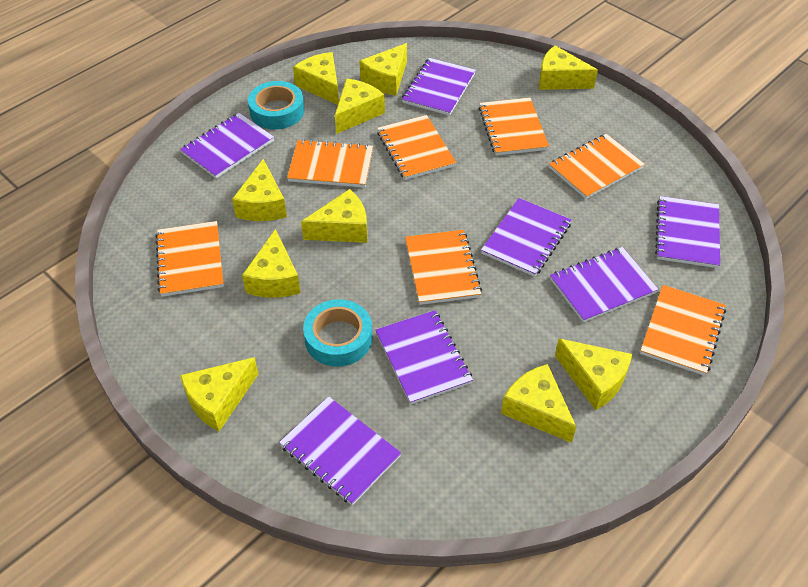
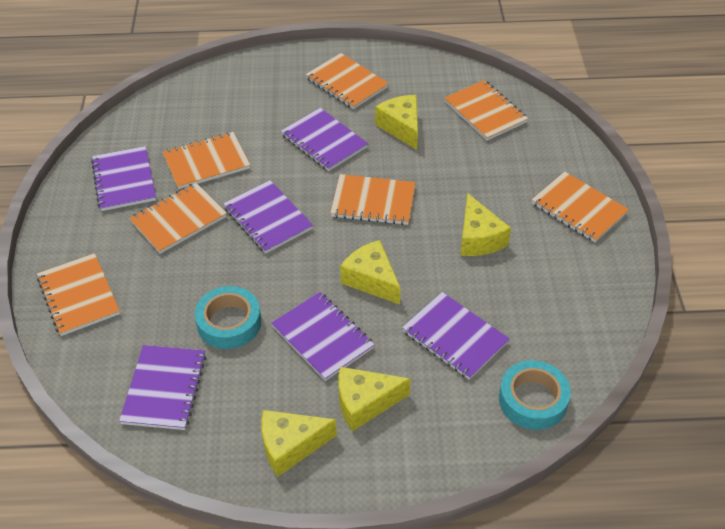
purple notebook: [180,113,274,178] [279,396,401,505] [375,310,473,405] [402,58,476,116] [481,198,572,277] [550,247,658,323] [655,196,720,268] = 7 -> [91,146,156,211] [119,345,206,430] [223,180,313,253] [271,292,375,381] [281,108,368,171] [402,292,510,380] = 6
yellow cheese: [180,357,258,431] [232,159,287,221] [242,229,301,298] [293,52,339,105] [301,189,367,243] [335,79,385,134] [359,43,407,96] [501,364,576,443] [539,46,598,90] [555,338,632,410] = 10 -> [261,410,337,477] [338,367,410,431] [340,240,400,304] [375,95,418,150] [460,193,511,256] = 5

